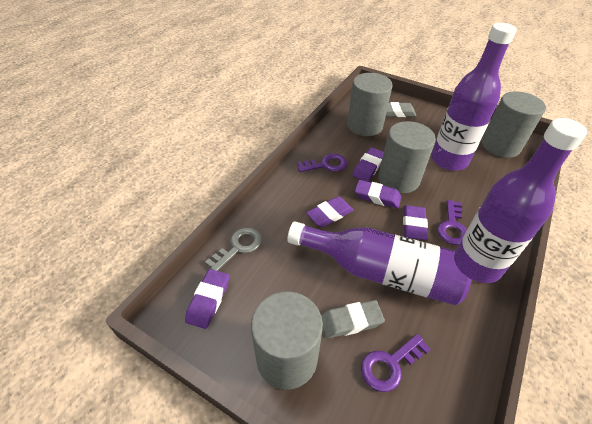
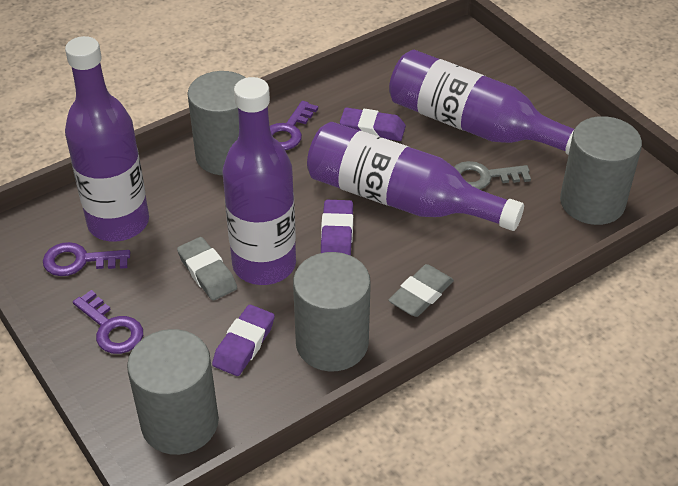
purple bottle: [287,222,474,305] [431,23,517,171] [456,118,587,283] = 3 -> [65,36,149,242] [223,77,296,285] [307,122,524,231] [389,50,574,155] = 4
purple eraser: [185,269,229,329] [306,196,354,227] [352,147,384,182] [355,180,401,208] [403,205,428,240] = 5 -> [212,305,275,376] [321,200,353,255] [340,107,406,141] = 3

